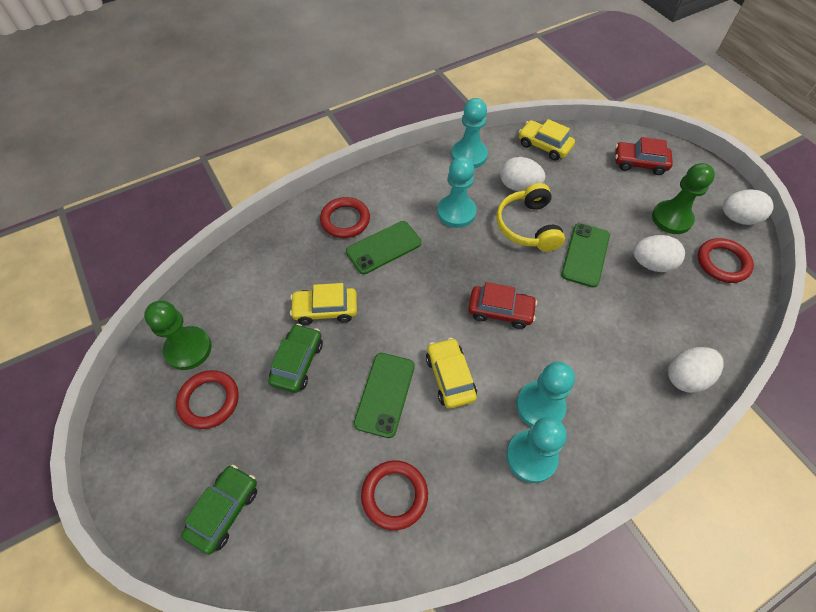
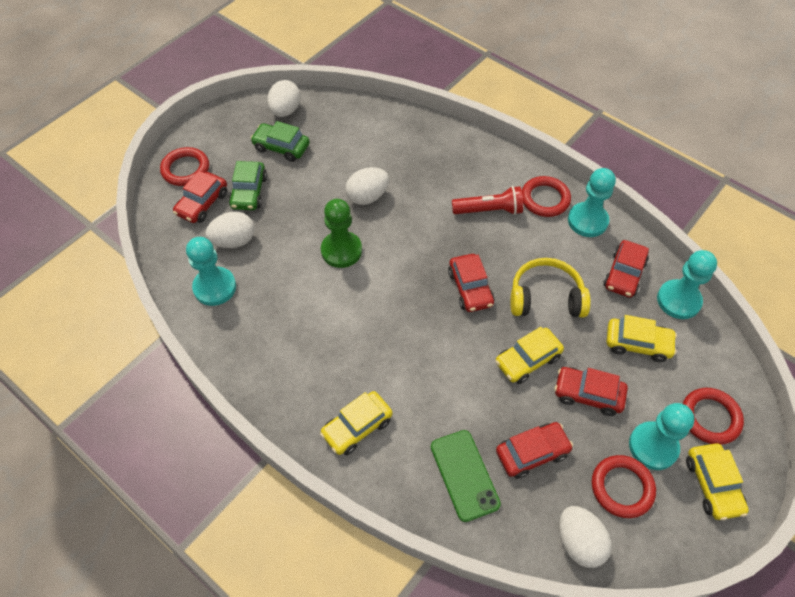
green pawn: [144,300,212,370] [652,163,715,234] = 2 -> [321,199,362,268] = 1
green phone: [346,221,421,274] [354,353,415,438] [561,223,610,288] = 3 -> [431,430,501,522] = 1
red car: [468,282,537,329] [615,137,673,175] = 2 -> [173,171,227,223] [448,254,495,312] [496,422,573,479] [554,367,628,416] [603,240,649,298] = 5
red flashlight: none = 0 -> [452,186,523,215] = 1
yellow car: [290,283,357,325] [426,338,477,409] [519,119,575,160] = 3 -> [320,391,393,455] [495,327,564,384] [607,315,677,362] [686,443,749,520] = 4

